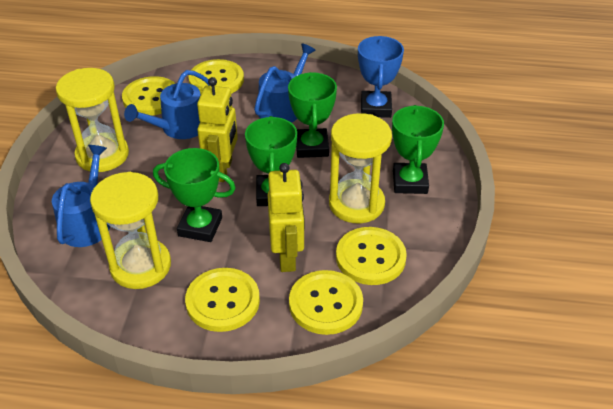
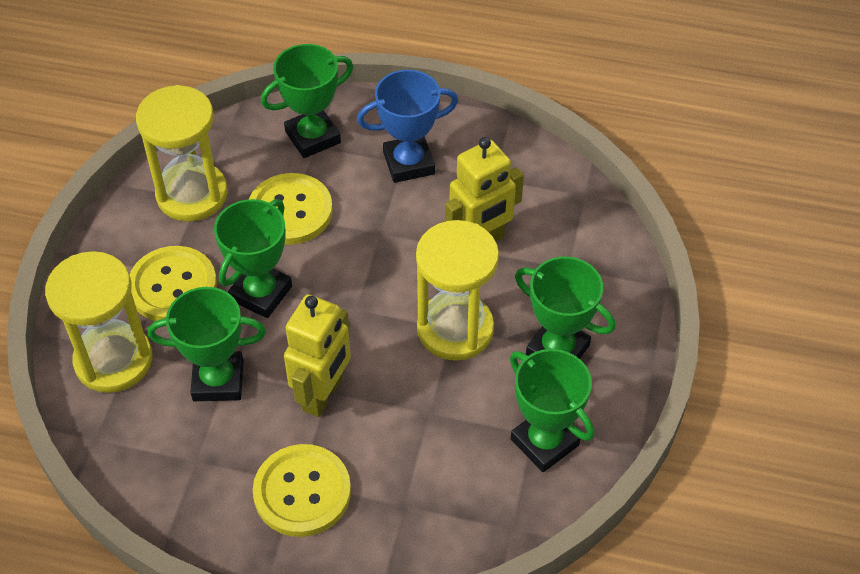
blue watering can: [52,145,110,247] [124,70,210,139] [254,43,316,123] = 3 -> none = 0
green trophy: [153,148,236,242] [245,116,297,206] [288,72,337,158] [392,105,444,194] = 4 -> [148,287,266,401] [214,199,292,318] [261,44,353,158] [510,349,594,472] [515,256,615,359] = 5
yellow button: [122,76,176,116] [185,268,260,332] [189,59,244,94] [289,270,363,335] [336,227,407,285] = 5 -> [129,246,217,321] [249,173,333,245] [253,444,351,537] = 3

